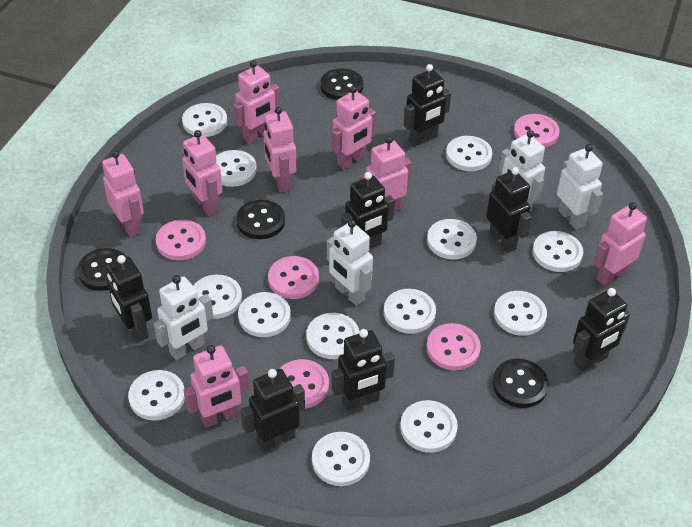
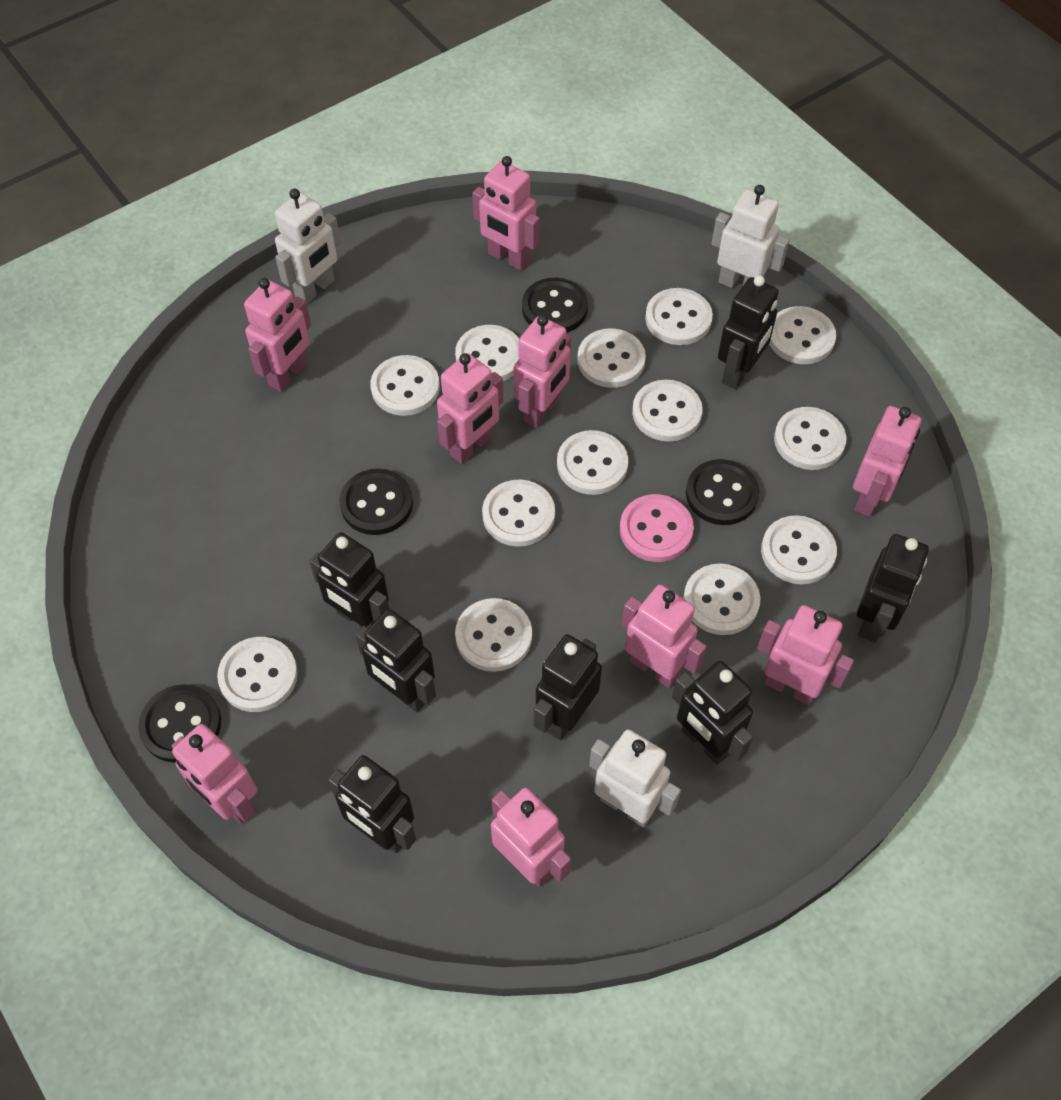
pink button: [156,220,206,260] [268,256,319,299] [280,359,329,409] [427,323,481,370] [514,114,560,147] = 5 -> [620,494,694,562] = 1
pink robot: [102,150,144,237] [182,130,223,216] [183,345,250,428] [233,60,280,144] [263,107,297,192] [331,86,376,170] [360,136,412,212] [593,202,647,286] = 8 -> [172,724,257,825] [244,278,311,392] [437,353,503,464] [472,156,540,271] [491,787,571,887] [514,315,571,428] [622,584,707,688] [757,605,854,705] [853,406,922,517] = 9
white robot: [154,275,213,361] [327,220,373,306] [499,130,545,211] [557,144,603,230] = 4 -> [275,189,341,304] [589,729,681,827] [711,185,789,288] = 3

